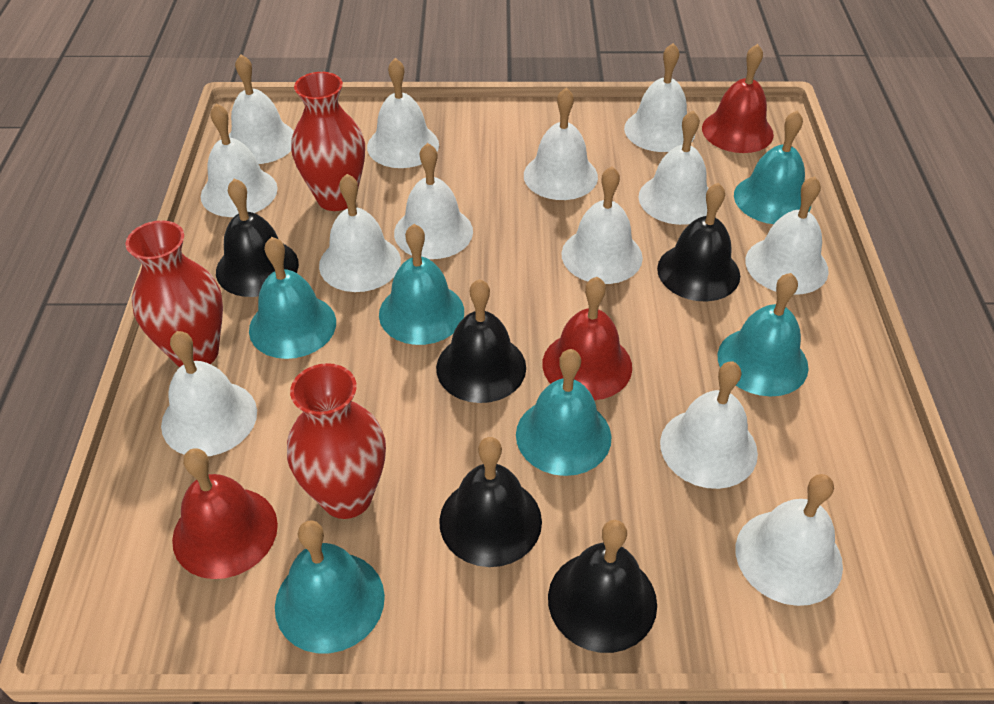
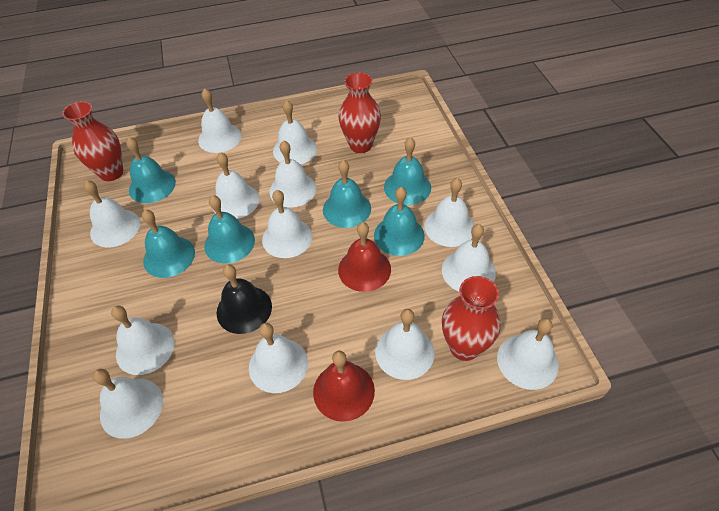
black bell: [216,178,299,297] [436,279,526,403] [439,437,542,567] [548,520,657,653] [657,183,740,301] = 5 -> [217,264,272,334] = 1
red bell: [172,448,278,579] [542,277,632,400] [702,44,774,153] = 3 -> [313,351,375,422] [338,222,391,292] = 2

